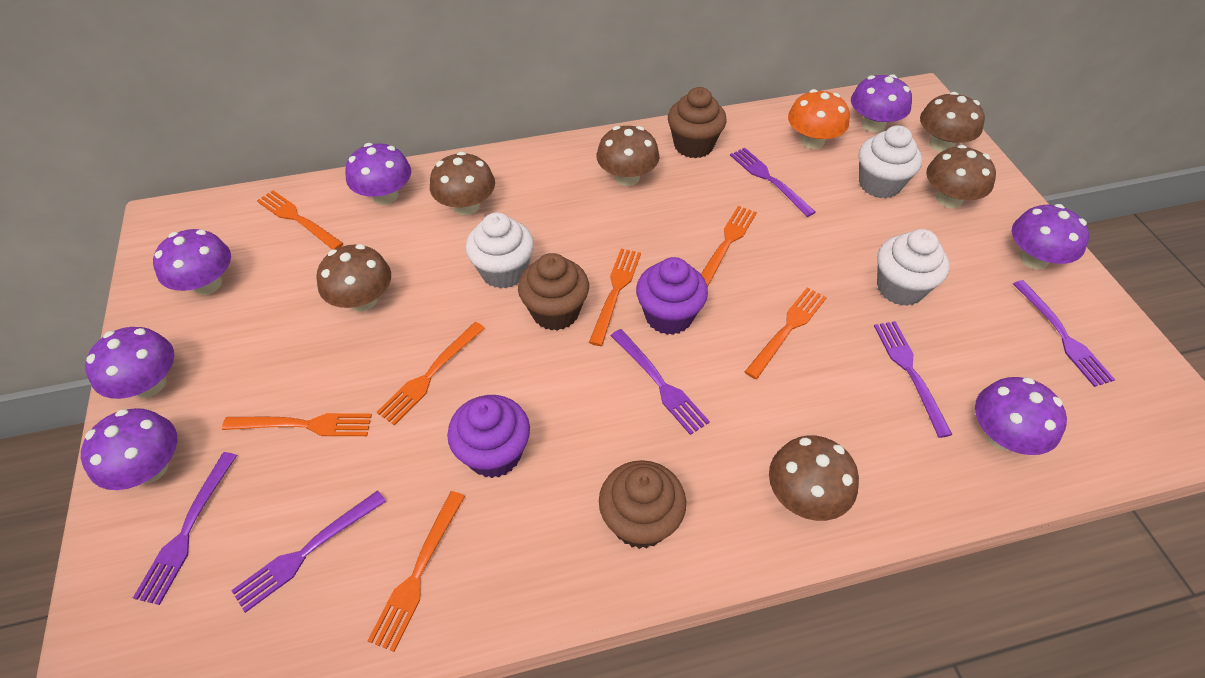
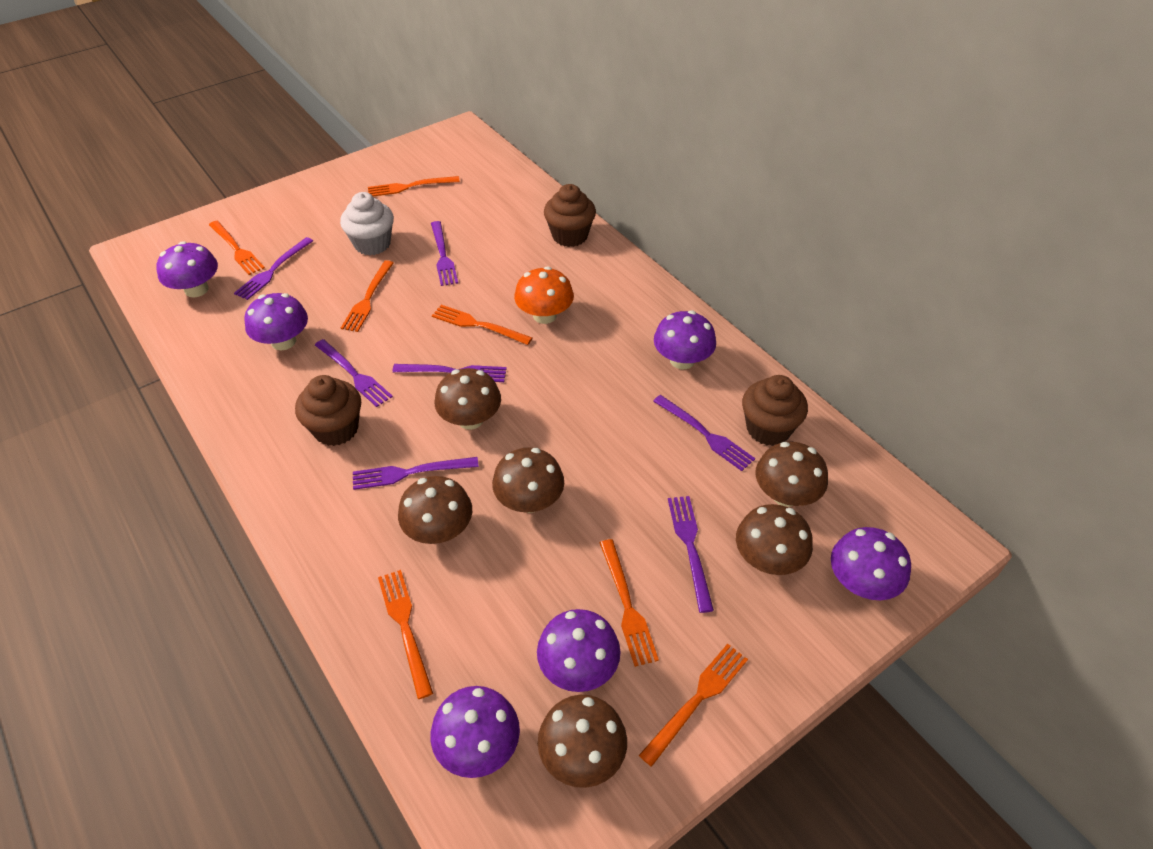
purple cupcake: [447,395,530,478] [636,257,708,335] = 2 -> none = 0
purple fork: [133,452,237,605] [231,490,386,613] [611,329,710,435] [730,148,815,217] [874,321,953,438] [1013,280,1115,387] = 6 -> [234,237,313,300] [315,339,393,407] [353,457,479,490] [392,364,507,382] [431,221,458,286] [653,395,755,471] [668,496,714,613] = 7
purple mushroom: [81,408,177,490] [85,327,174,399] [153,229,231,295] [345,143,411,205] [851,74,912,133] [975,377,1067,455] [1012,204,1089,269] = 7 -> [156,241,218,297] [245,293,308,350] [431,686,520,778] [537,609,620,692] [654,310,716,369] [831,527,911,600] = 6
white cupcake: [466,212,534,289] [859,125,922,199] [877,229,950,306] = 3 -> [340,192,394,255] = 1

